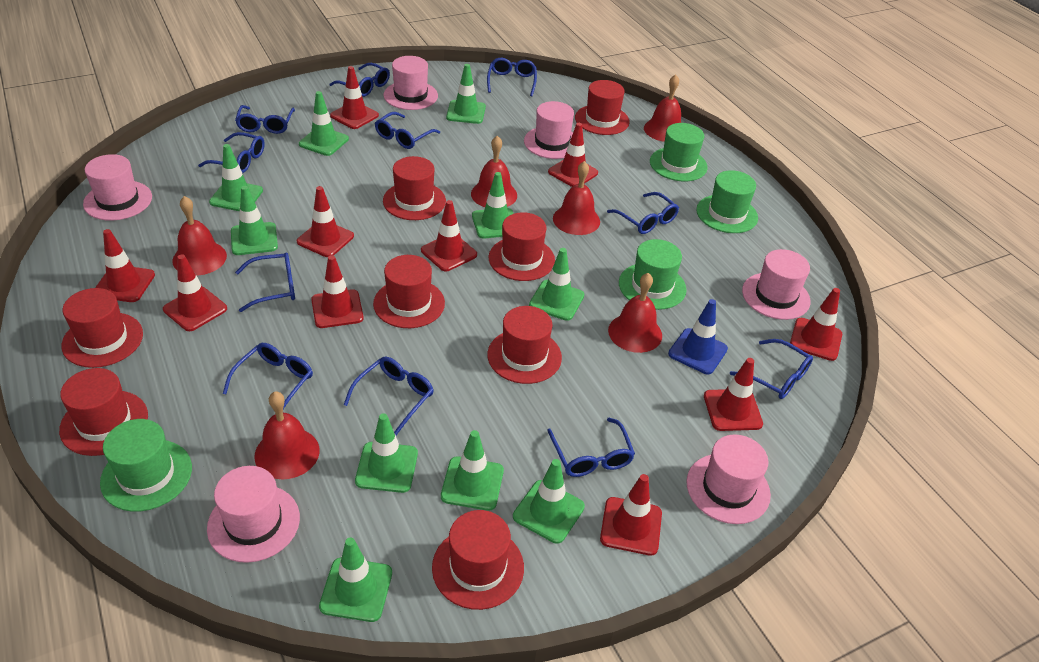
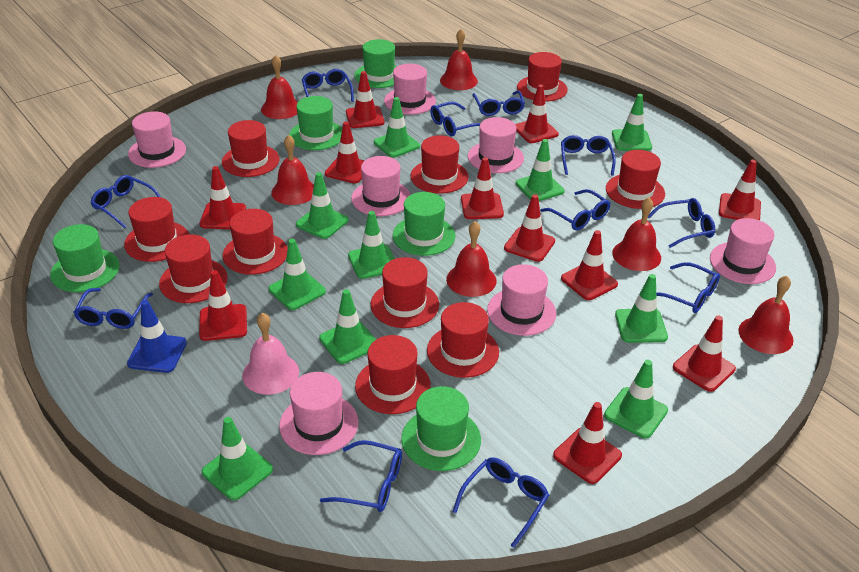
green hat: [100,419,192,512] [619,239,687,310] [650,123,708,181] [696,170,758,233] = 4 -> [50,224,119,292] [289,96,342,150] [354,39,397,88] [393,192,456,256] [401,386,481,471] = 5
pink bell: none = 0 -> [242,313,299,395] = 1
pink hat: [83,154,152,221] [207,466,300,563] [384,56,438,110] [524,101,574,159] [686,435,771,524] [742,249,811,320] = 6 -> [128,111,186,168] [279,372,358,455] [351,156,411,216] [384,64,436,115] [468,117,524,173] [487,264,556,336] [710,218,776,284] = 7
red hat: [59,368,148,456] [61,288,143,368] [373,255,445,328] [383,156,446,220] [432,510,524,610] [488,306,562,384] [489,212,555,281] [575,80,630,135] = 8 -> [124,197,189,262] [159,234,228,303] [222,120,279,177] [223,209,288,275] [355,335,431,414] [371,257,439,328] [410,135,468,194] [427,302,499,378] [517,52,568,102] [606,150,665,209] = 10
red traffic cone: [95,229,155,302] [163,254,227,331] [297,186,354,257] [311,255,364,328] [330,66,379,129] [421,200,477,271] [548,123,598,187] [600,474,662,556] [704,358,763,431] [790,288,842,361] = 10 -> [199,166,246,229] [199,270,247,341] [325,122,365,184] [346,71,385,128] [461,157,504,219] [504,194,555,262] [515,84,559,143] [553,402,622,484] [561,230,618,300] [673,316,736,392] [719,160,761,220] = 11

